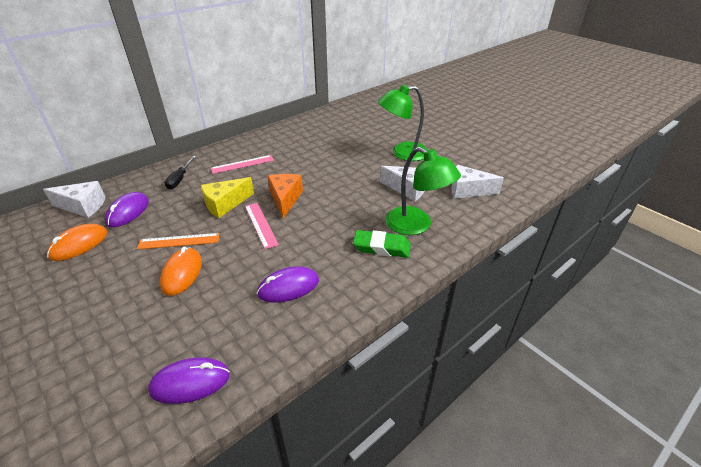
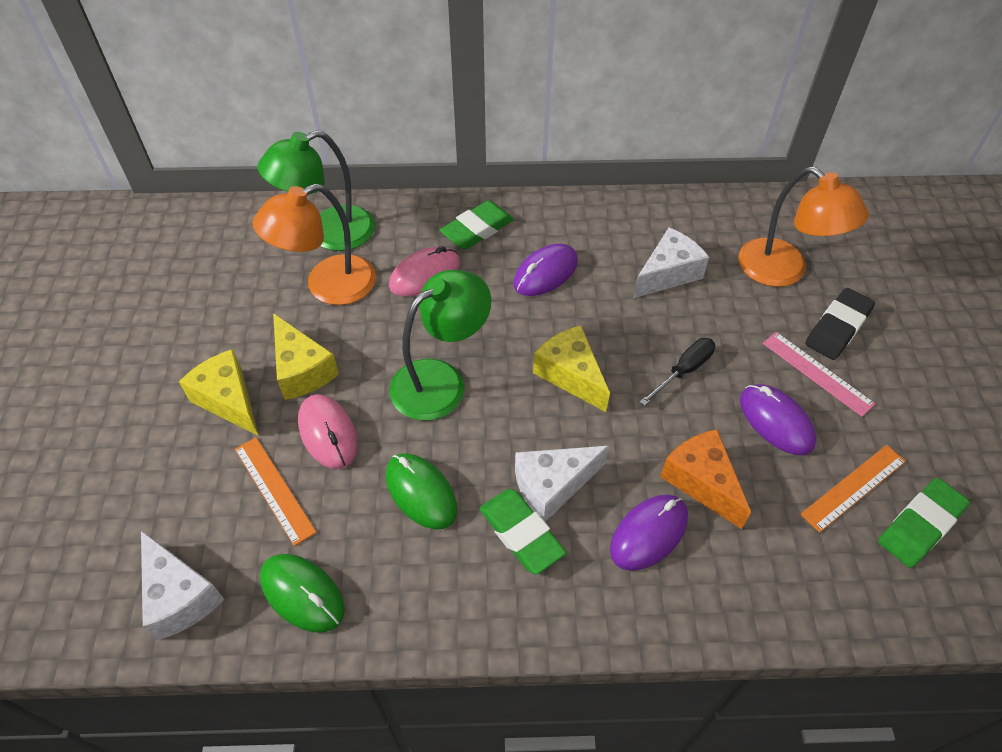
black eraser: none = 0 -> [805,288,875,360] = 1
green eraser: [353,230,411,258] = 1 -> [440,200,514,249] [479,489,567,574] [878,478,970,568] = 3
green mouse: none = 0 -> [260,554,345,633] [386,453,457,529] = 2
orange lamp: none = 0 -> [253,184,376,305] [739,167,869,287] = 2
orange mouse: [47,224,108,261] [160,247,202,296] = 2 -> none = 0
orange ruler: [137,233,220,249] = 1 -> [235,437,317,546] [800,445,906,533] = 2
pink mouse: none = 0 -> [298,394,358,469] [389,246,460,296] = 2
pink ruler: [211,155,274,174] [245,203,279,249] = 2 -> [763,332,875,417] = 1
yellow cheese: [201,177,254,218] = 1 -> [179,349,259,436] [273,313,339,400] [533,325,610,412] = 3

